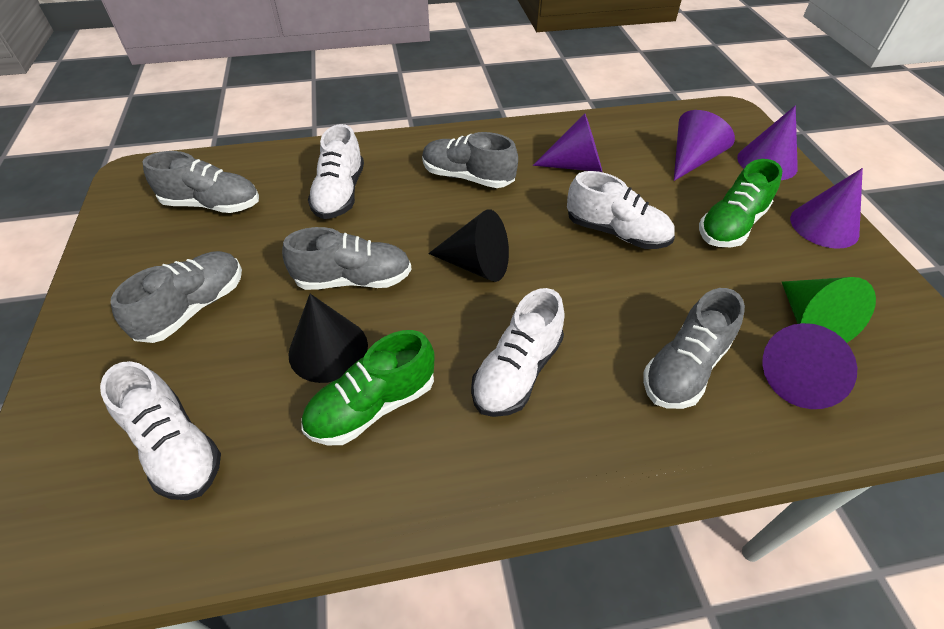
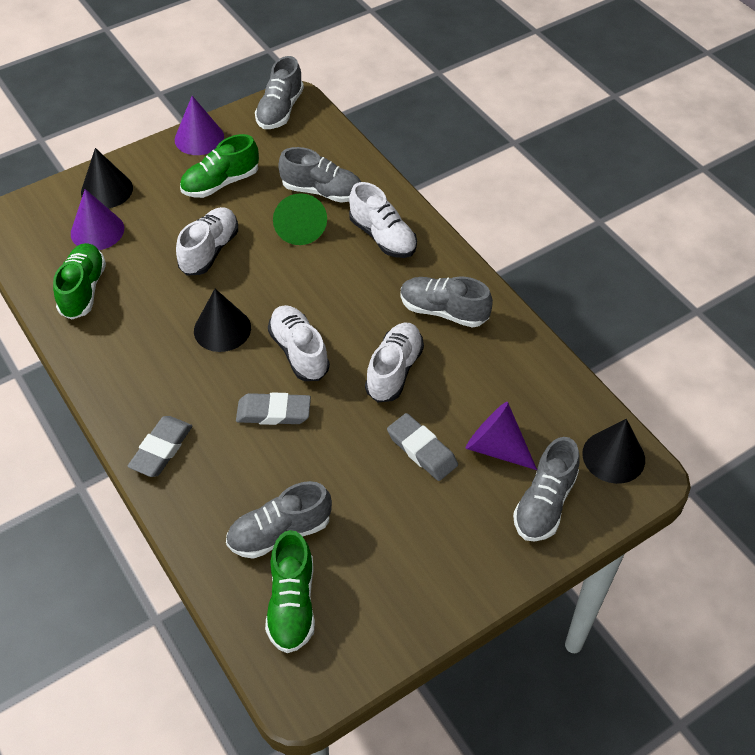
black cone: [288,294,368,383] [428,209,509,282] = 2 -> [81,148,133,208] [194,289,251,352] [582,419,645,484] = 3
green shoe: [301,330,435,446] [699,159,782,247] = 2 -> [53,243,106,320] [180,134,259,198] [265,530,315,653] = 3
grey eraser: none = 0 -> [128,416,192,477] [236,392,311,425] [387,413,458,481] = 3
purple cone: [533,114,602,172] [674,110,735,181] [737,106,798,180] [763,323,857,409] [790,168,863,249] = 5 -> [71,189,124,250] [175,96,224,155] [465,402,537,470] = 3

